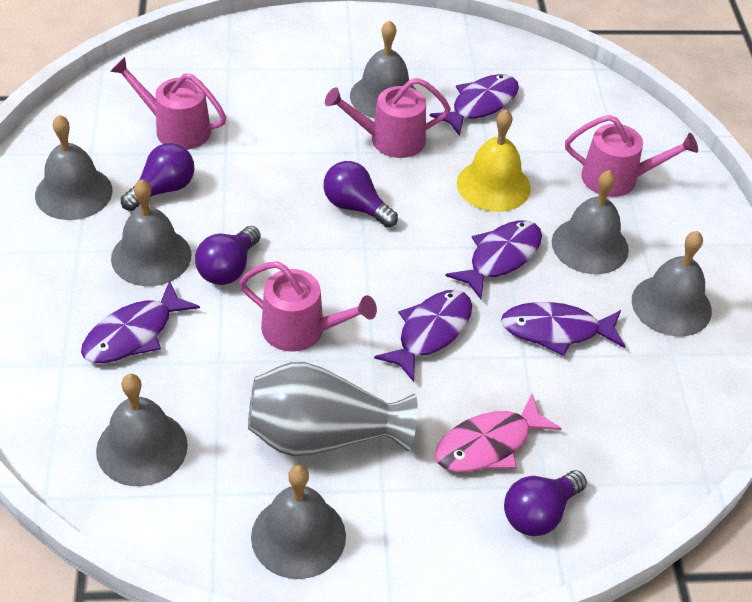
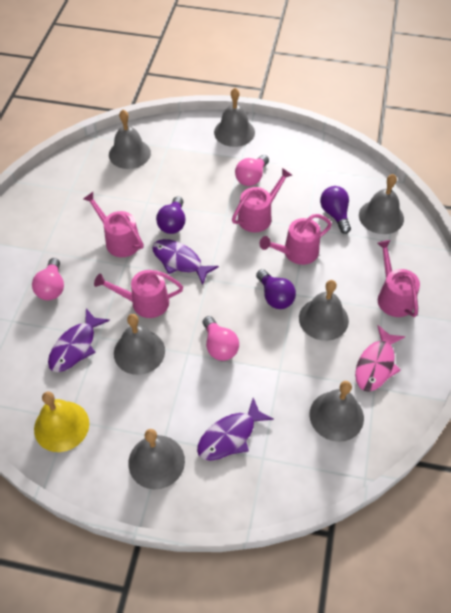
grey vase: [248,362,418,456] = 1 -> none = 0
pink light bulb: none = 0 -> [32,258,64,300] [203,316,239,361] [235,155,269,186] = 3
pink watering can: [110,57,226,150] [239,261,377,352] [325,78,451,158] [565,115,698,197] = 4 -> [83,192,144,257] [94,270,183,318] [232,168,292,232] [260,214,332,265] [377,240,420,317] = 5
purple fish: [81,280,200,363] [374,290,472,382] [430,74,519,136] [446,220,542,299] [501,302,625,356] = 5 -> [48,309,110,372] [152,239,219,285] [197,398,274,461] = 3
purple light bulb: [121,143,194,211] [195,226,261,285] [324,161,398,228] [504,470,587,536] = 4 -> [156,196,185,234] [256,269,296,309] [320,186,351,234] = 3

